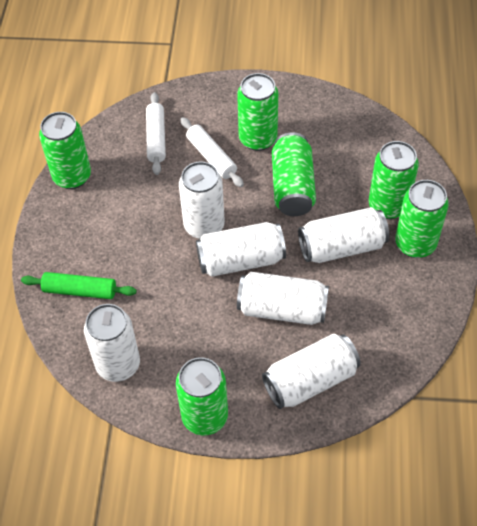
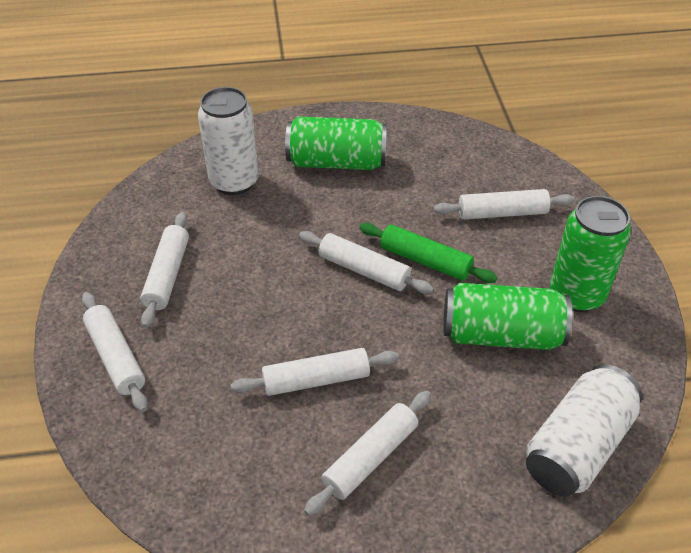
green can: [39,112,91,189] [176,357,228,436] [237,73,278,151] [272,132,316,216] [369,141,419,219] [395,180,449,258] = 6 -> [285,116,387,170] [443,283,572,350] [550,196,631,312] = 3
white can: [84,304,140,382] [179,161,225,239] [196,222,286,277] [237,272,329,325] [262,334,361,409] [298,207,389,263] = 6 -> [198,87,259,195] [526,364,643,497] = 2
white rolling pin: [146,92,166,175] [180,117,244,187] = 2 -> [82,292,148,412] [140,212,189,328] [231,348,399,396] [299,231,434,294] [304,391,431,516] [433,189,575,220] = 6

